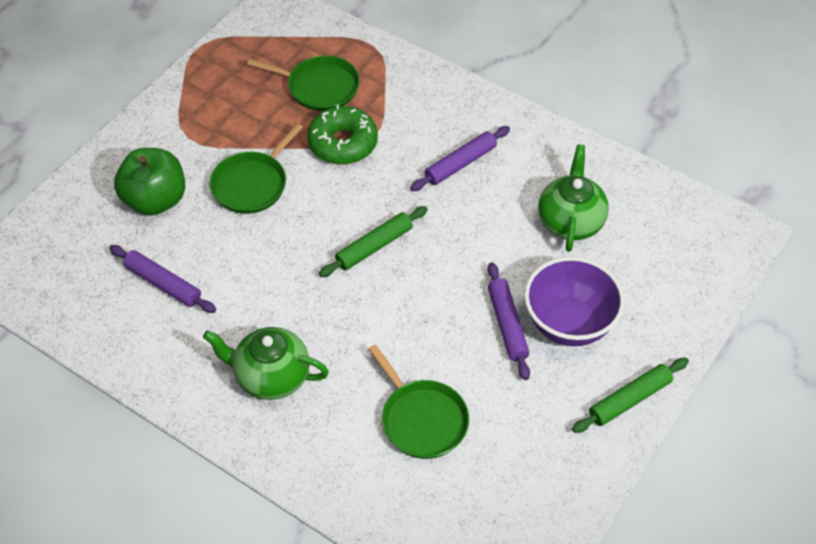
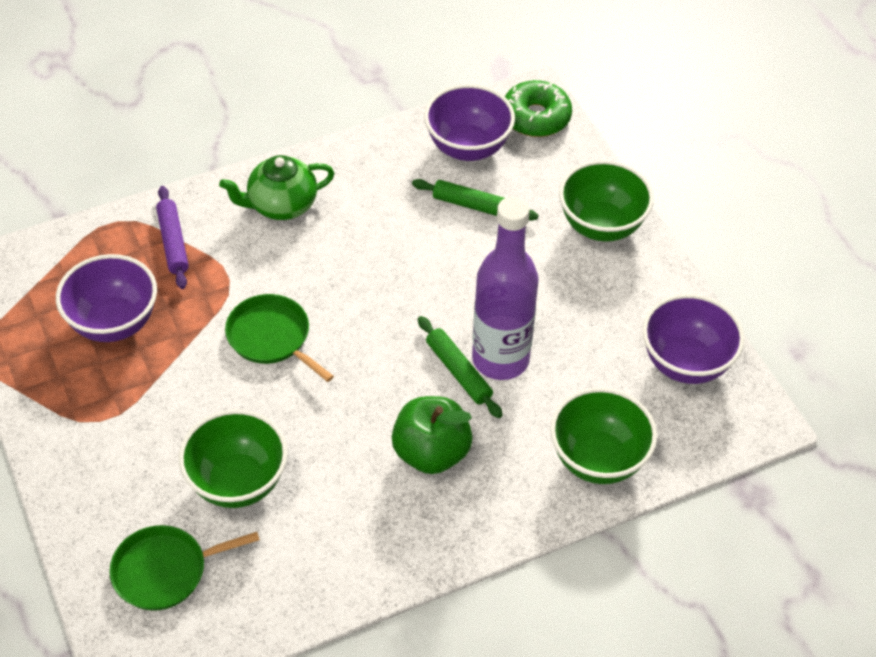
green bowl: none = 0 -> [179,409,288,508] [550,388,657,484] [559,160,654,241] = 3
green pan: [210,123,303,214] [247,55,360,111] [368,345,469,459] = 3 -> [110,525,260,611] [225,294,334,382] = 2
green teapot: [203,327,329,400] [538,144,609,252] = 2 -> [219,155,335,220] = 1
purple bottle: none = 0 -> [472,197,539,380] = 1
purple bowl: [524,256,625,346] = 1 -> [56,254,157,342] [424,84,515,161] [642,294,745,384] = 3
purple rolling pin: [109,245,216,313] [410,126,510,191] [488,262,530,380] = 3 -> [156,186,189,289] = 1

